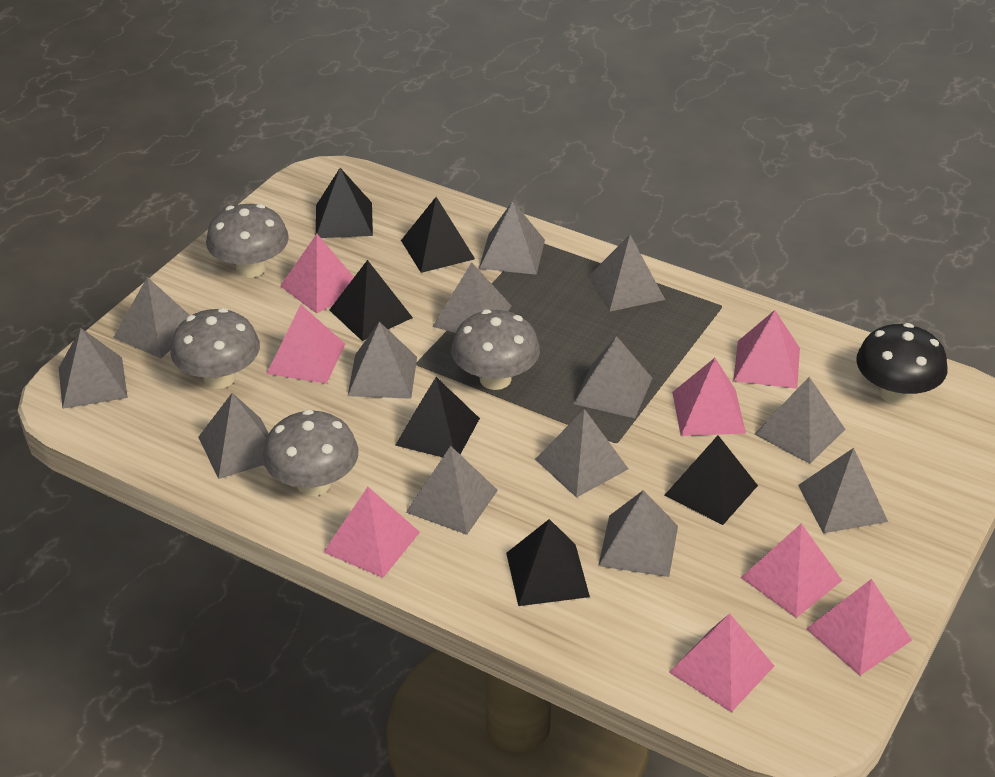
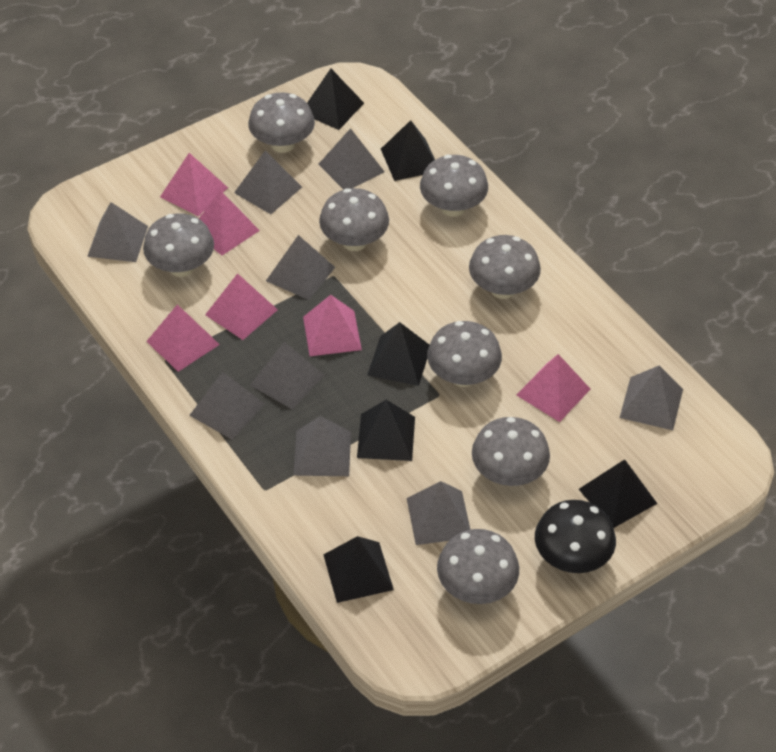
grey mushroom: [171,308,260,389] [206,204,289,278] [263,410,358,496] [451,309,540,390] = 4 -> [143,213,214,277] [248,92,315,153] [319,188,389,251] [420,155,488,217] [427,321,502,387] [437,529,519,604] [469,235,541,299] [472,417,550,486] = 8
grey pyramid: [59,328,128,409] [113,277,190,358] [198,393,269,479] [348,322,417,399] [406,446,498,535] [432,262,511,333] [479,201,545,275] [535,409,629,498] [573,336,652,418] [588,235,665,312] [598,490,678,577] [755,377,845,464] [798,448,888,533] = 13 -> [87,202,148,262] [189,372,265,440] [234,150,302,214] [250,342,324,409] [266,235,335,300] [293,416,351,476] [318,128,385,190] [407,481,471,545] [620,366,683,430] = 9
pink pyramid: [267,305,345,384] [280,234,354,314] [324,487,420,578] [669,614,774,712] [672,358,746,436] [733,310,800,389] [740,523,843,618] [806,579,912,676] = 8 -> [146,304,220,372] [160,153,228,216] [199,191,260,255] [205,273,278,340] [303,295,362,356] [516,354,591,422] = 6

